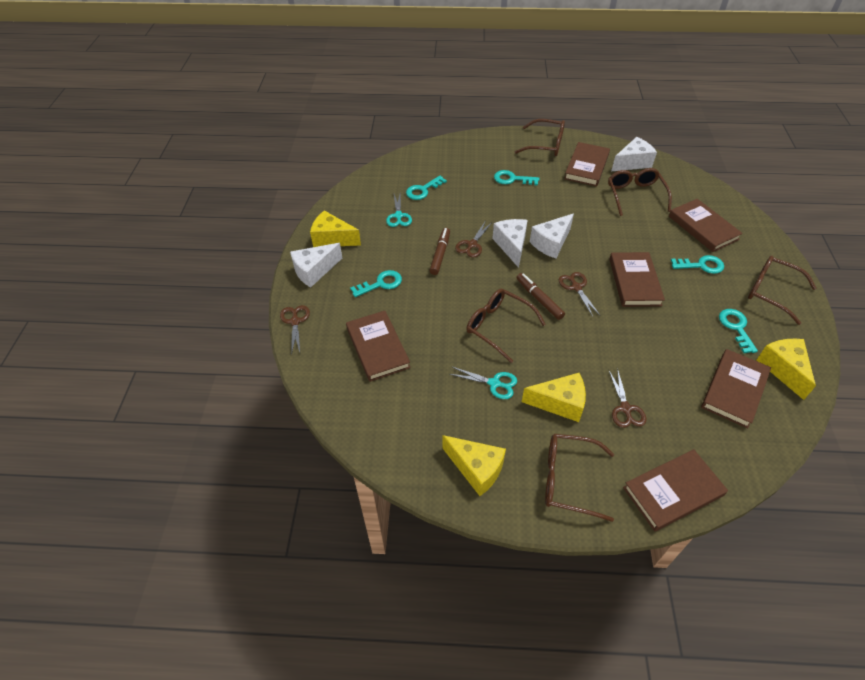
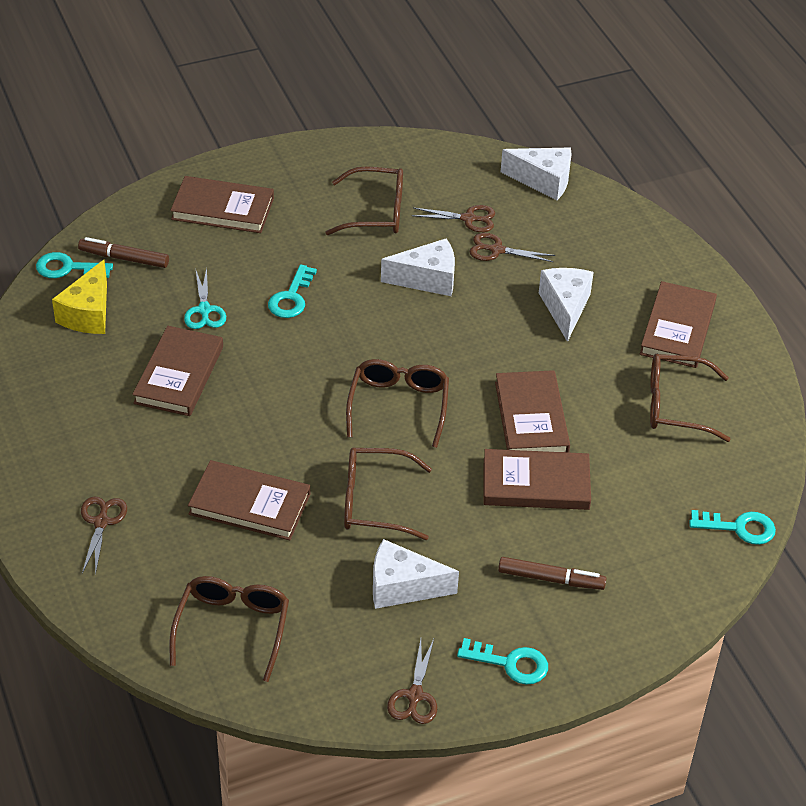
turquoise key: [350,270,402,297] [406,175,447,200] [494,170,539,185] [671,255,724,274] [719,309,758,353] = 5 -> [36,252,113,278] [268,264,317,318] [457,638,548,685] [689,510,776,545] = 4
turquoise scissors: [386,195,412,227] [450,367,517,399] = 2 -> [184,268,226,329] = 1
yellow cheese: [310,210,361,247] [442,435,506,496] [522,373,586,422] [757,339,816,400] = 4 -> [52,260,107,334] = 1

